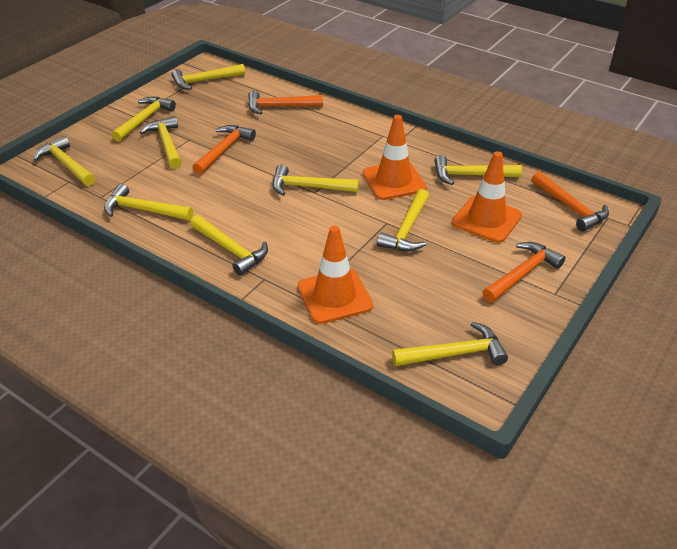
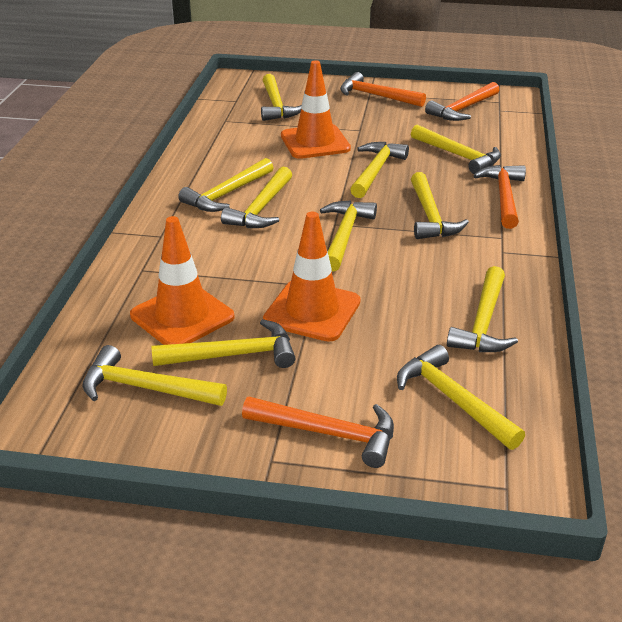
yellow hammer: [33,136,95,186] [104,184,193,220] [111,97,176,142] [140,116,182,169] [171,64,245,90] [190,215,268,276] [273,164,359,196] [377,189,429,251] [392,322,508,366] [434,155,522,185] = 10 -> [82,345,227,406] [151,319,295,368] [178,158,273,212] [221,166,292,228] [261,74,302,121] [320,201,377,271] [350,142,409,198] [397,345,525,450] [411,124,501,174] [411,172,469,239] [447,266,518,352] = 11

